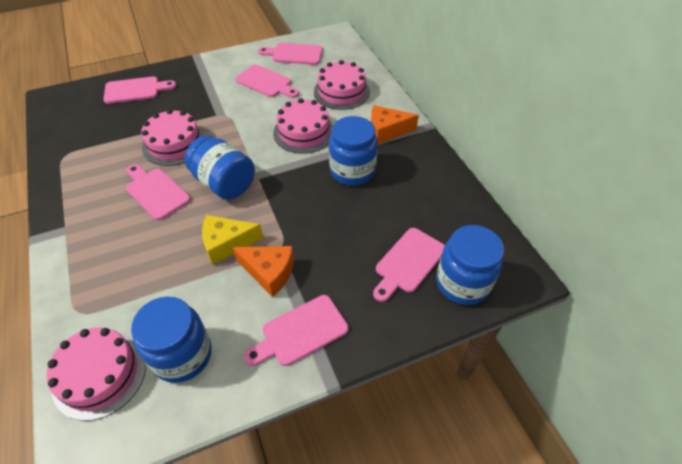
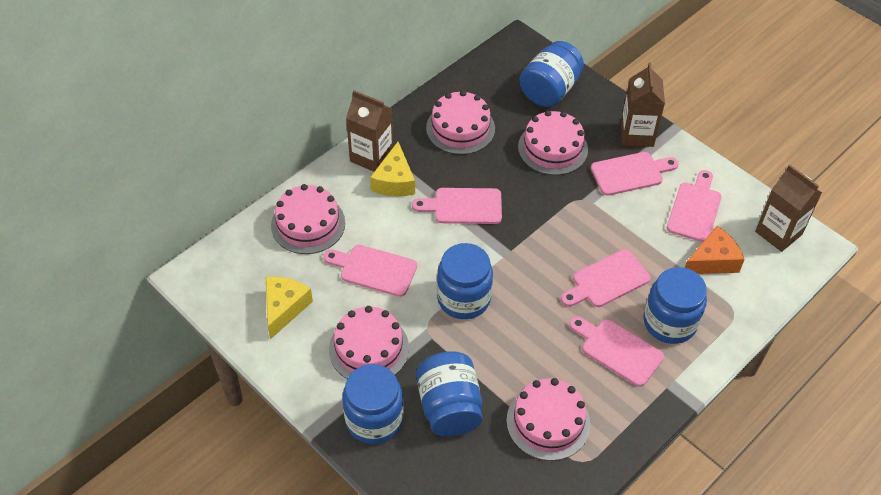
blue jar: [131,297,212,383] [185,135,255,200] [329,116,378,186] [436,225,504,305] = 4 -> [342,364,404,444] [416,351,483,437] [437,243,493,319] [519,41,584,107] [643,267,707,344] = 5
brown carton: none = 0 -> [346,90,393,172] [621,63,665,147] [755,165,822,252] = 3
orange cheese: [233,246,294,297] [371,105,419,144] = 2 -> [685,226,745,274] = 1
pink cake: [47,328,146,421] [141,109,205,166] [273,98,333,154] [314,60,370,110] = 4 -> [271,184,345,254] [329,306,409,379] [426,91,495,155] [506,378,590,461] [518,110,588,175] = 5
yellow cheese: [202,215,263,265] = 1 -> [266,277,313,339] [370,142,415,196] = 2

